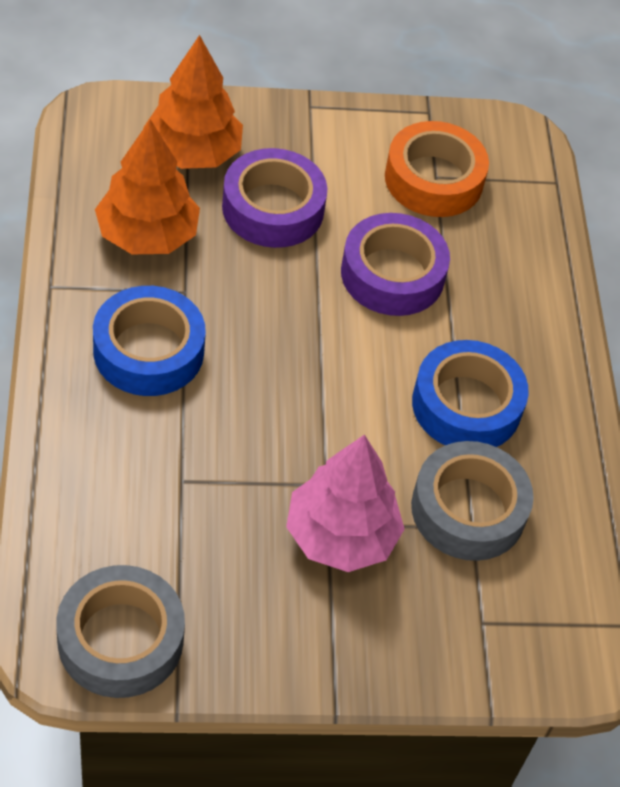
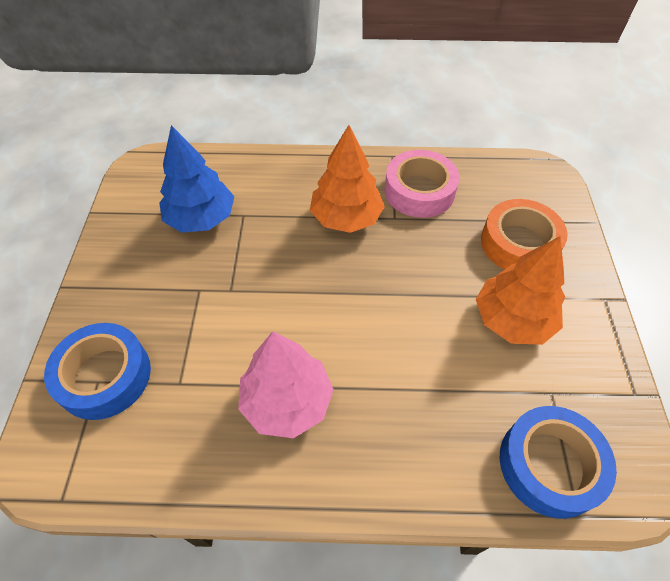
blue tree: none = 0 -> [159,125,235,233] = 1
grey tape: [56,565,185,698] [411,441,534,561] = 2 -> none = 0
pink tape: none = 0 -> [384,150,460,218] = 1
purple tape: [222,148,327,248] [341,213,450,316] = 2 -> none = 0

